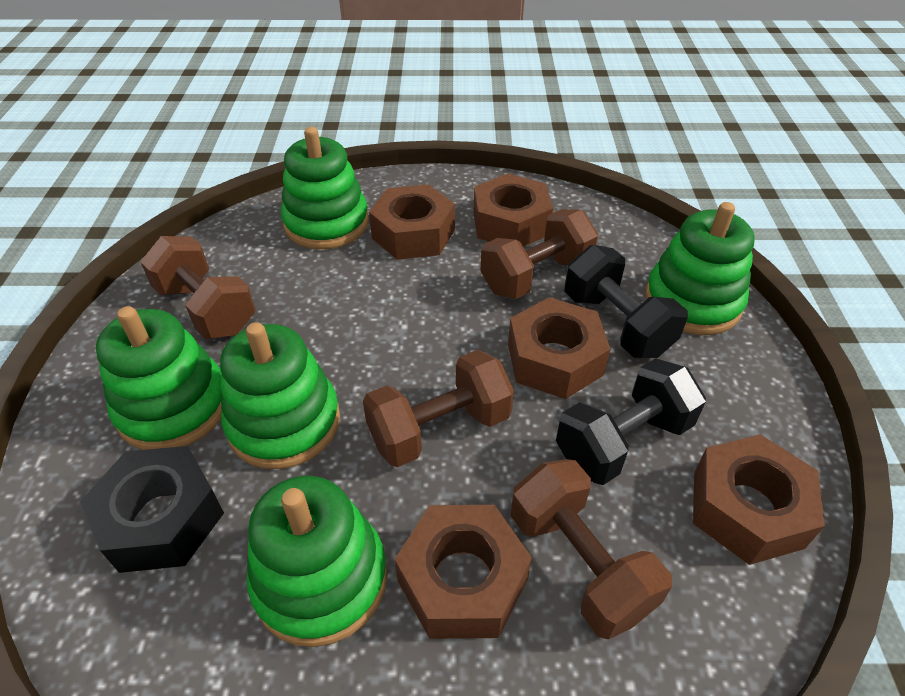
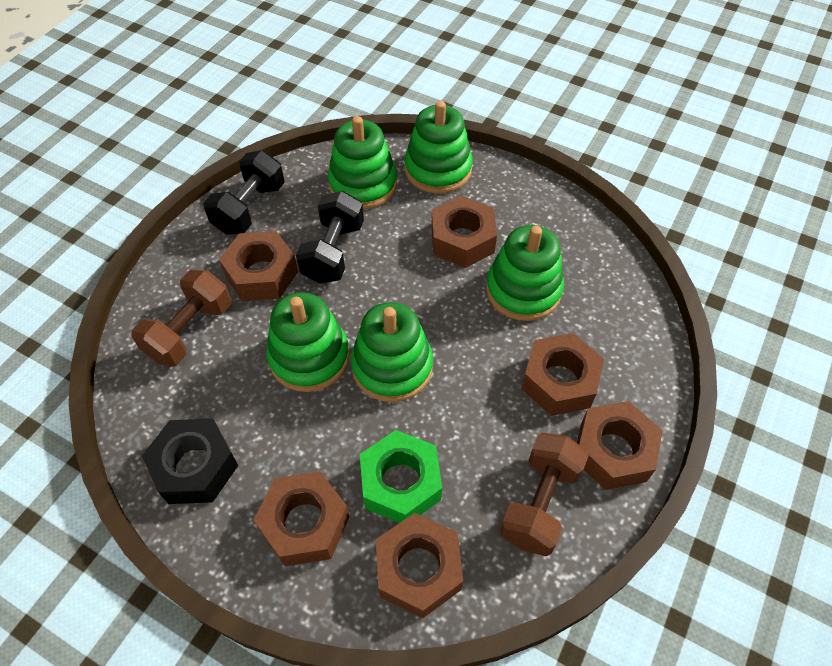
brown dumbbell: [140,236,256,339] [363,350,514,467] [480,209,598,299] [511,459,672,639] = 4 -> [131,270,231,367] [500,433,589,556] = 2
brown nut: [369,184,455,260] [395,505,532,639] [474,173,553,247] [508,297,611,399] [693,434,825,565] = 5 -> [219,231,298,301] [254,472,350,567] [376,513,463,618] [431,196,497,268] [521,333,604,416] [577,401,663,490] = 6
green nut: none = 0 -> [360,430,442,523] = 1

